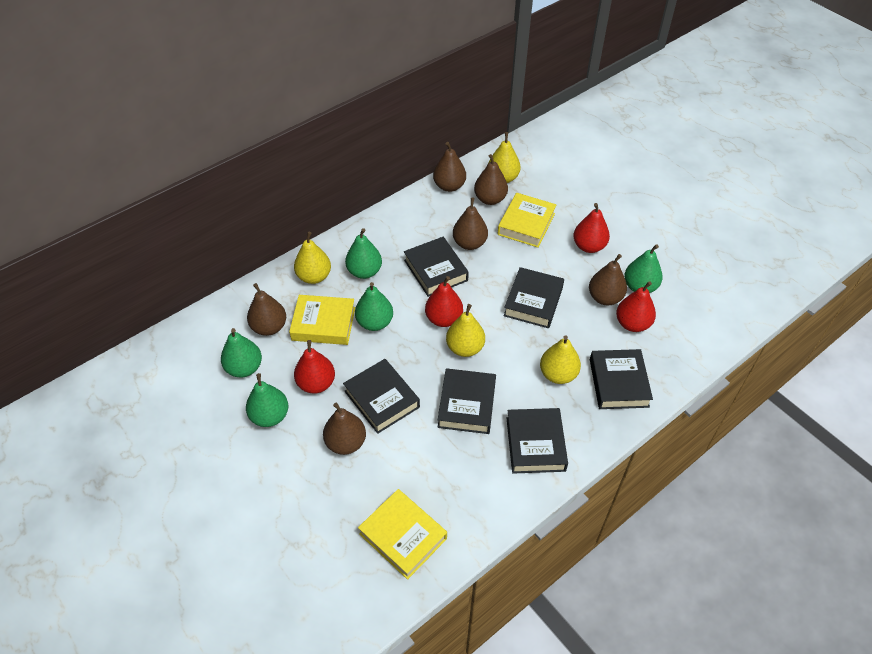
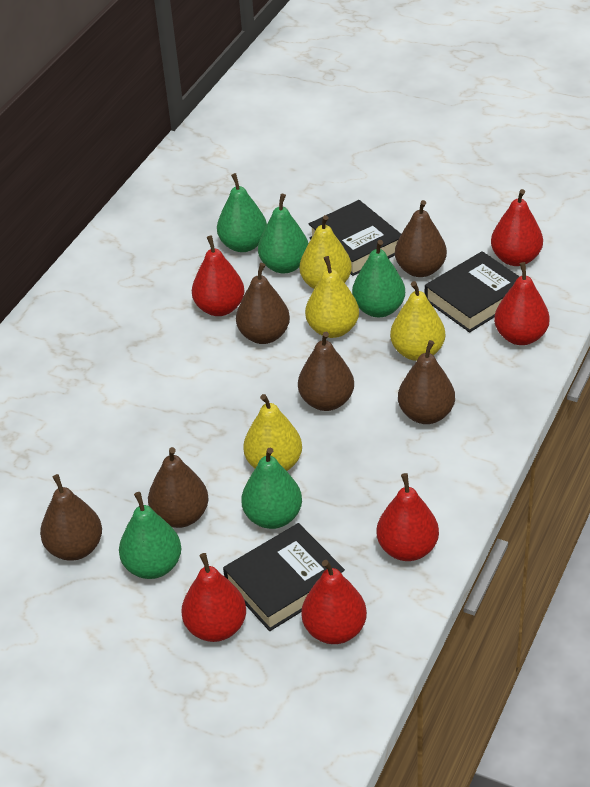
black book: [343,359,420,434] [404,237,469,297] [438,368,496,434] [504,267,564,328] [506,408,568,474] [590,349,653,409] = 6 -> [223,523,345,631] [309,200,401,276] [425,251,520,333] = 3
red pear: [294,340,335,394] [425,276,463,327] [573,203,610,253] [616,281,656,332] = 4 -> [181,553,246,642] [192,235,245,316] [301,560,367,644] [376,473,439,561] [491,189,543,266] [494,262,550,345] = 6
yellow book: [289,295,355,345] [358,489,447,580] [498,193,556,247] = 3 -> none = 0

